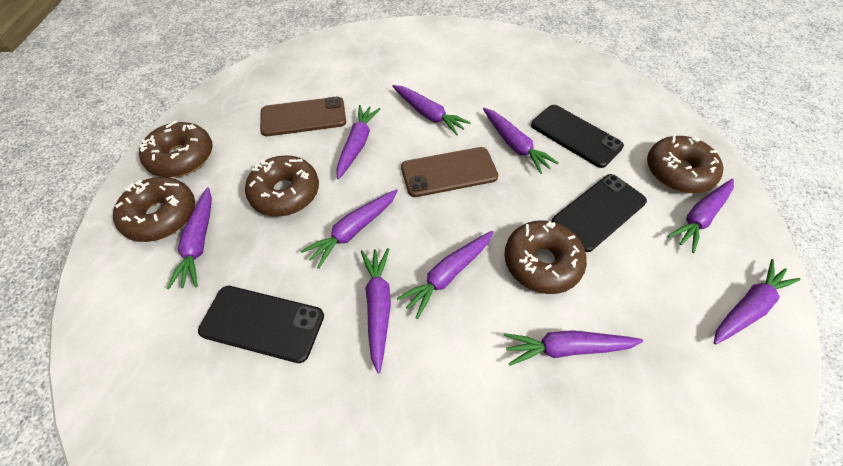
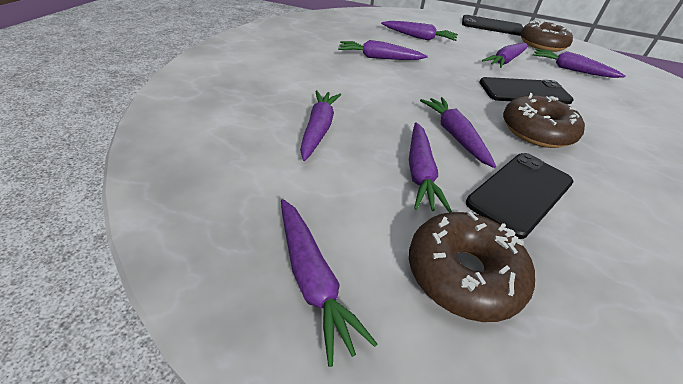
brown donut: [113,177,195,242] [139,120,212,177] [245,155,319,216] [504,220,587,294] [647,135,724,193] = 5 -> [409,211,535,322] [503,93,585,148] [520,20,573,52] = 3
brown phone: [260,97,346,136] [401,147,498,197] = 2 -> none = 0
purple carrot: [167,187,212,289] [301,189,398,269] [336,105,380,179] [361,248,391,374] [392,85,471,135] [397,231,493,319] [483,108,559,174] [504,330,643,366] [668,179,734,253] [714,259,801,345] = 10 -> [281,199,377,367] [300,90,341,161] [338,40,428,60] [381,21,458,41] [409,122,452,212] [420,97,496,168] [482,43,527,68] [533,49,625,78] = 8

